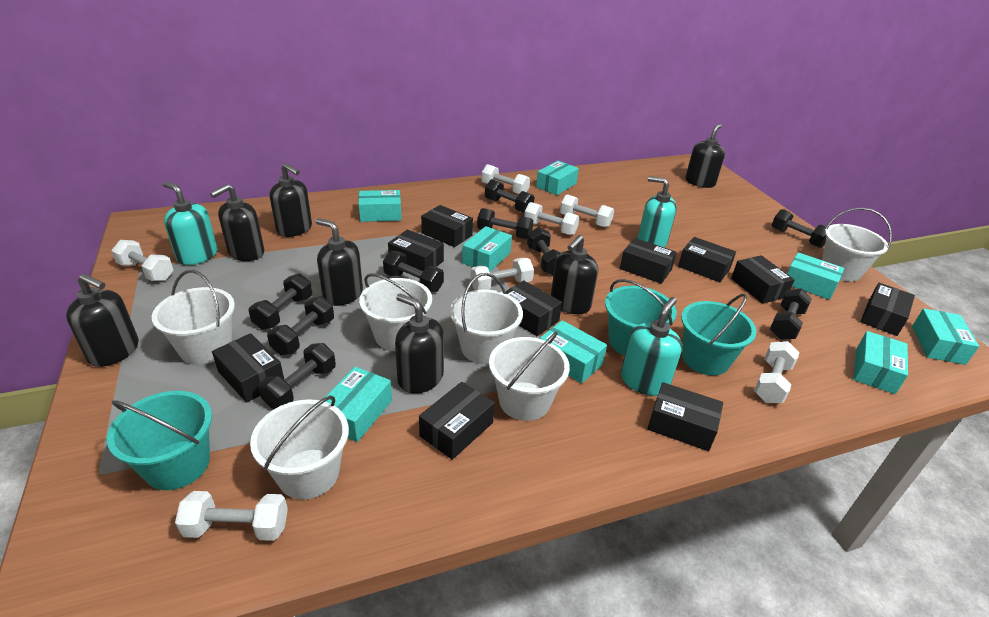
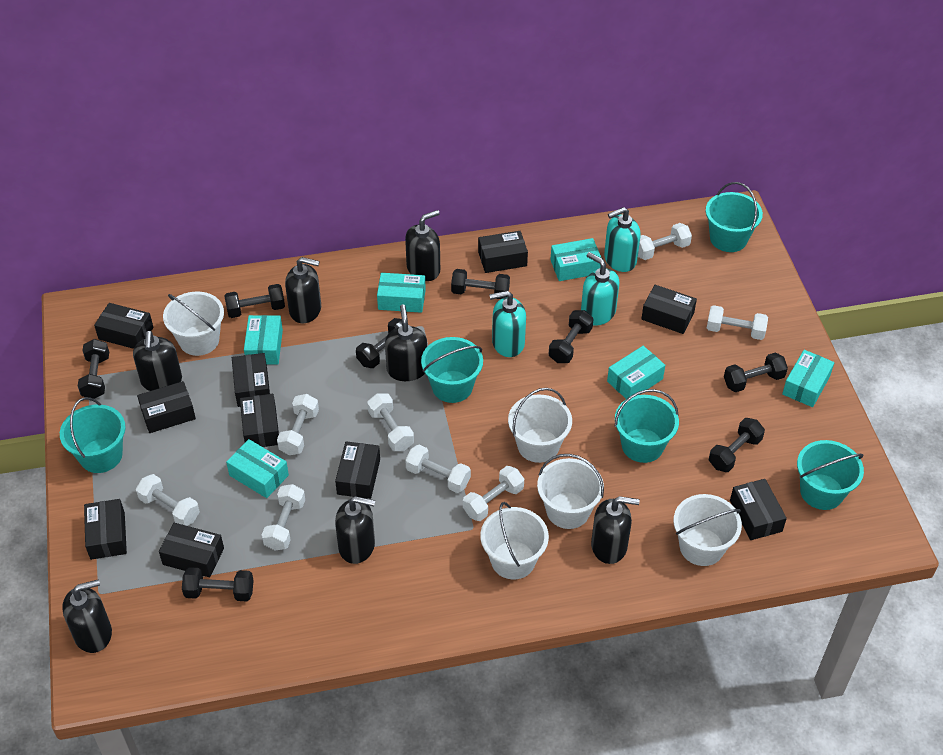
black dumbbell: [249,274,312,330] [258,343,336,409] [267,296,334,355] [383,251,444,292] [477,208,534,239] [485,179,535,213] [527,227,561,275] [770,288,812,340] [772,209,826,248] = 9 -> [78,339,109,399] [182,567,254,601] [224,284,285,318] [356,318,402,368] [451,269,510,299] [549,310,594,363] [709,418,765,472] [724,352,788,392] = 8
turquoise box: [325,367,392,442] [358,190,402,222] [462,226,512,272] [536,161,579,195] [540,320,607,383] [787,252,844,300] [854,331,908,394] [912,308,979,365] = 8 -> [226,439,289,498] [244,315,283,364] [377,273,426,313] [550,238,601,281] [607,346,665,399] [782,350,834,407] = 6
turquoise bucket: [107,391,212,490] [605,279,677,356] [681,294,756,376] = 3 -> [60,397,126,473] [421,337,483,403] [615,389,679,463] [706,182,763,252] [797,440,864,510] = 5
white bucket: [152,270,235,365] [250,396,349,499] [359,273,432,351] [450,273,523,364] [489,331,570,421] [822,208,892,282] = 6 -> [163,292,224,356] [480,502,549,580] [508,388,572,463] [537,454,604,529] [673,494,742,566] = 5
white dumbbell: [111,240,174,281] [175,491,288,541] [470,258,534,290] [481,164,530,194] [524,202,580,235] [560,194,614,228] [754,341,799,403] = 7 -> [136,474,200,526] [262,484,305,550] [277,394,319,455] [367,393,414,451] [405,445,471,493] [463,466,524,521] [638,223,692,260] [707,305,768,340] = 8

